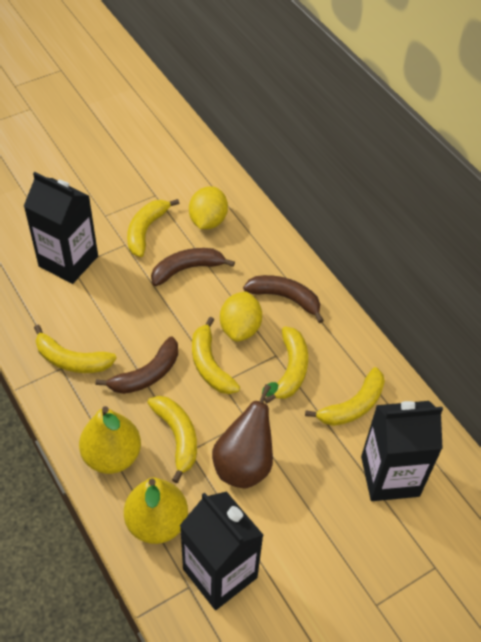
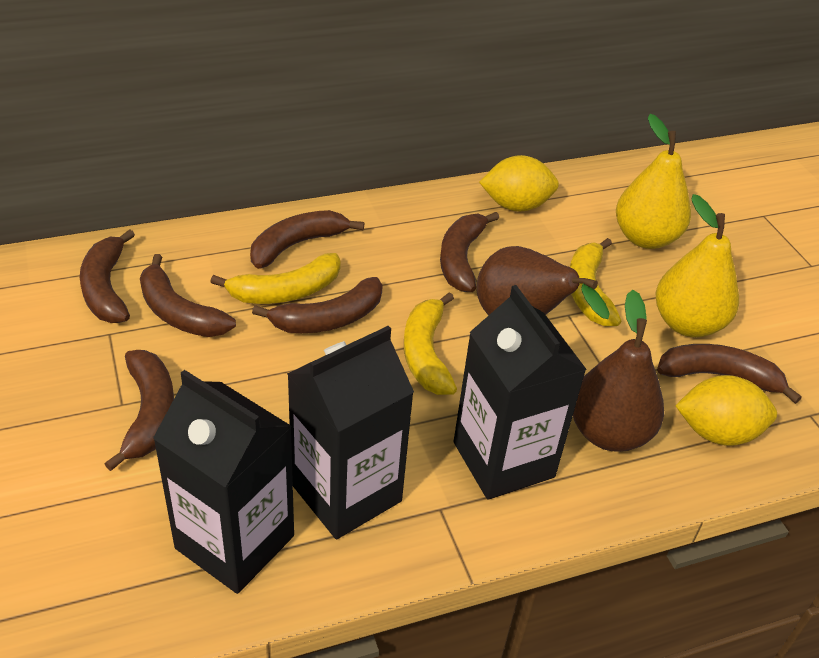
brown banana: [96,337,178,394] [151,248,235,286] [243,275,324,323] = 3 -> [80,229,135,323] [105,350,174,471] [140,254,236,337] [250,210,365,269] [252,277,383,333] [440,212,499,292] [657,344,802,404] = 7
brown pear: [212,382,278,488] = 1 -> [476,246,610,319] [573,290,664,452] = 2
yellow banana: [34,325,117,373] [127,199,179,257] [147,396,197,483] [192,317,240,394] [264,326,308,404] [305,367,385,426] = 6 -> [210,253,341,304] [404,292,457,395] [570,238,621,326] = 3

